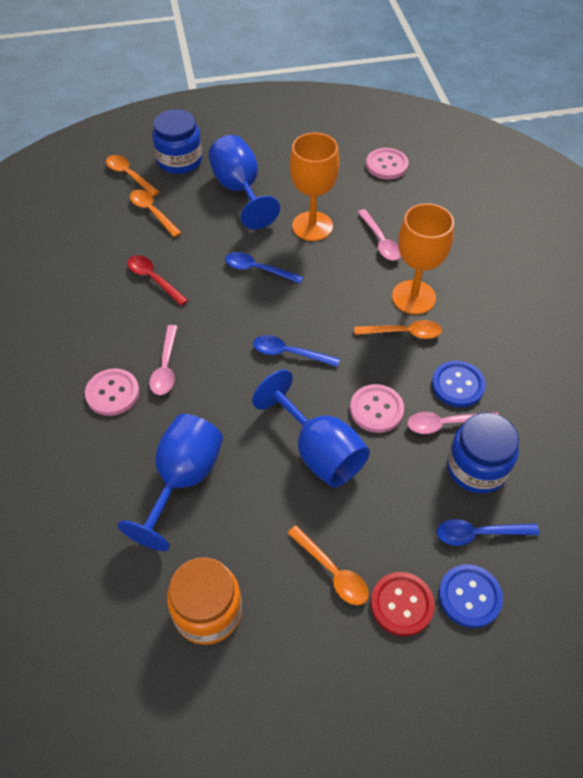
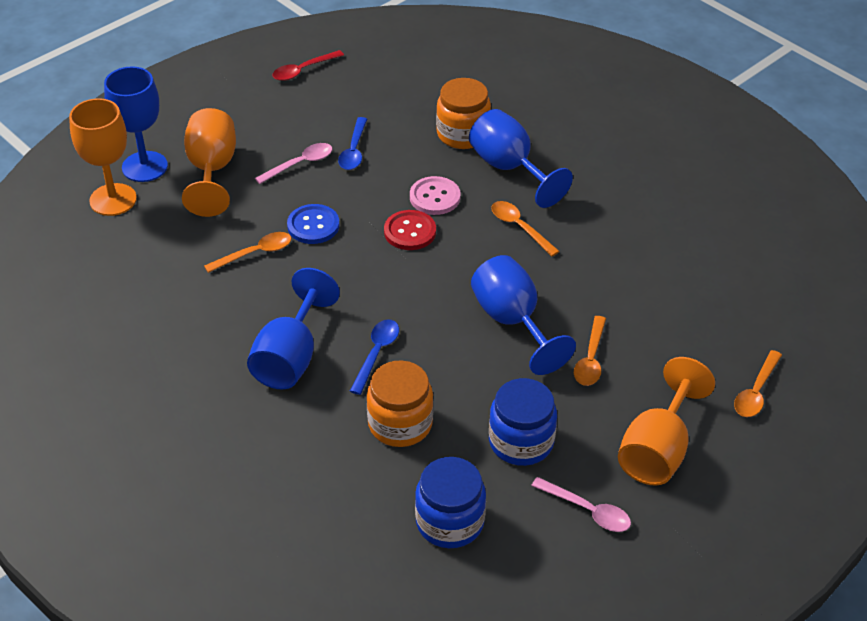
blue button: [432,361,486,407] [438,564,503,628] = 2 -> [287,204,339,244] = 1
blue goblet: [118,414,223,551] [208,135,280,229] [252,370,370,488] = 3 -> [104,66,168,182] [247,268,340,390] [469,109,573,208] [471,255,576,375] = 4
blue spoon: [225,252,303,284] [253,335,340,367] [437,519,540,546] = 3 -> [338,117,367,170] [350,319,399,395] = 2
orange goblet: [290,133,339,241] [392,203,454,315] = 2 -> [69,98,137,216] [182,108,236,217] [618,357,715,486] = 3
orange jar: [167,557,242,645] = 1 -> [367,360,433,447] [436,78,491,149] = 2
pink button: [85,368,139,416] [350,384,404,433] [366,148,409,179] = 3 -> [410,176,461,215] = 1
pink spoon: [149,325,178,395] [358,209,401,260] [407,412,499,434] = 3 -> [255,143,332,184] [531,477,631,532] = 2

